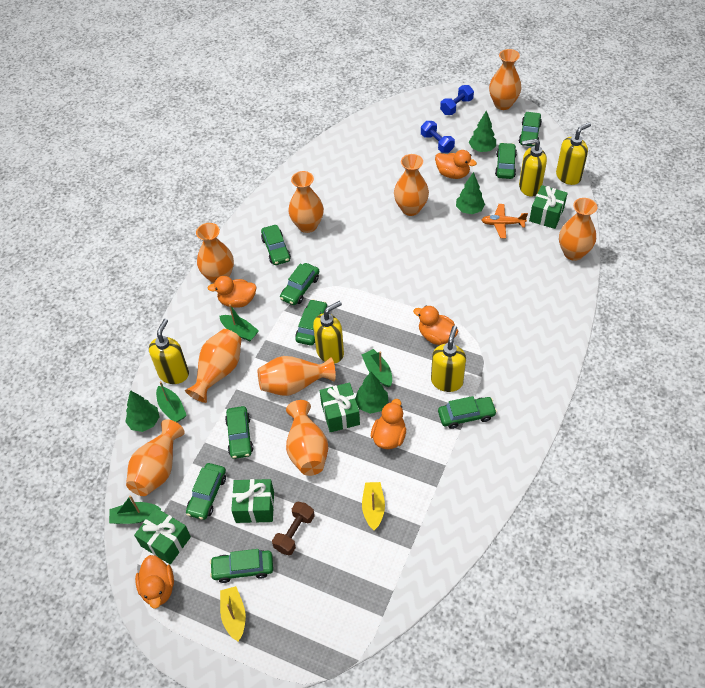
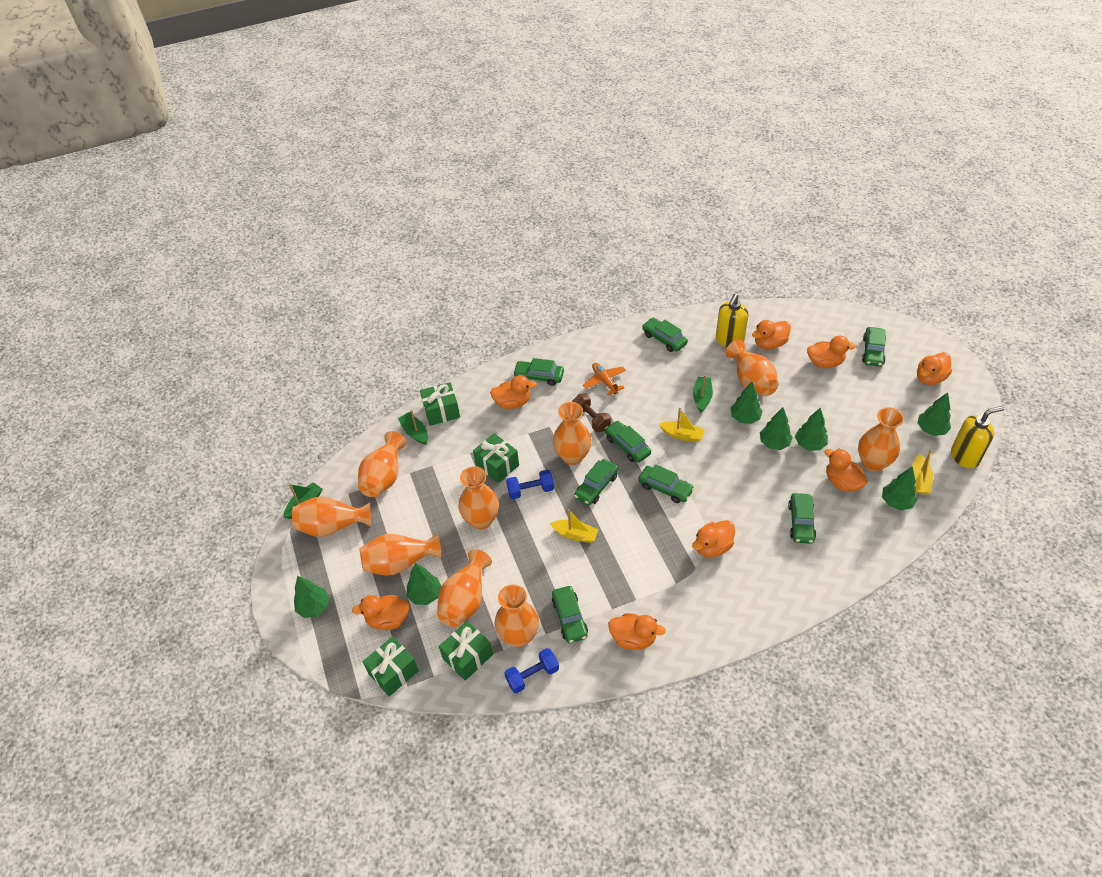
green boat: [109,495,161,524] [156,381,187,422] [220,304,259,341] [362,349,392,387] = 4 -> [284,482,322,519] [398,410,428,445] [693,375,713,412] = 3
green car: [186,463,226,520] [210,549,273,583] [225,406,254,459] [261,225,291,265] [280,263,319,305] [295,299,327,346] [438,396,497,429] [495,143,517,179] [519,112,542,146] = 9 -> [513,358,564,386] [552,586,588,643] [574,459,618,505] [605,421,651,463] [638,464,694,503] [642,318,688,352] [788,493,816,544] [862,327,886,367] = 8
green tree: [125,390,160,432] [355,372,389,414] [456,172,485,214] [469,110,496,152] = 4 -> [294,576,330,618] [407,563,441,605] [730,381,762,424] [760,407,793,450] [795,408,828,451] [882,466,917,511] [917,392,951,436] = 7
orange duck: [135,555,174,609] [208,276,257,308] [371,399,406,449] [413,306,458,345] [435,150,477,179] = 5 -> [352,595,409,630] [490,375,537,409] [608,613,666,650] [692,520,735,557] [752,320,791,349] [807,335,856,368] [825,449,867,492] [917,352,952,385] = 8
yellow boat: [220,586,246,641] [362,482,385,530] = 2 -> [550,509,598,543] [659,408,705,442] [912,449,933,494] = 3
yellow soap dispenser: [149,319,189,384] [313,301,344,364] [431,326,466,392] [519,139,547,197] [556,122,591,185] = 5 -> [716,294,748,348] [951,406,1004,468] = 2

